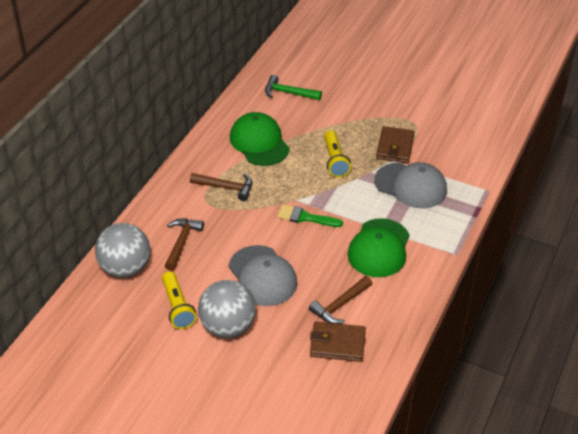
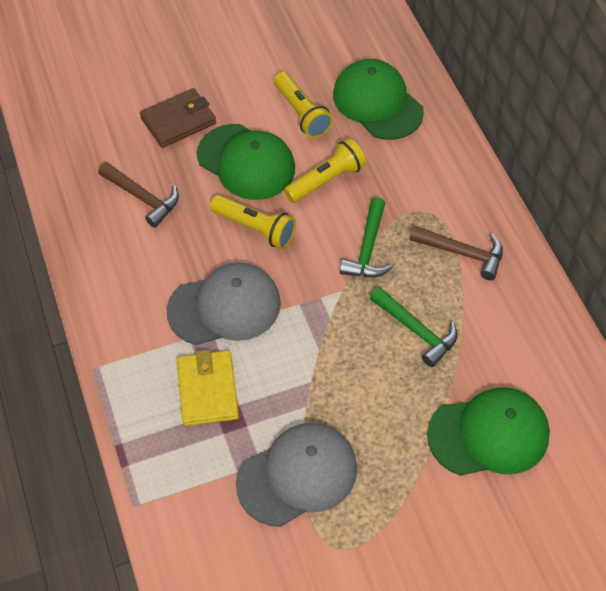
brown hammer: [165,219,204,271] [190,173,252,201] [309,276,372,324] = 3 -> [98,162,179,228] [409,225,503,280] = 2
brown wallet: [310,322,366,362] [376,126,415,163] = 2 -> [140,88,216,148] = 1
green brush: [277,204,343,227] = 1 -> none = 0
green cap: [230,112,290,166] [348,218,410,277] = 2 -> [197,124,295,200] [333,59,424,140] [427,387,550,476] = 3
green hammer: [265,75,322,100] = 1 -> [340,197,393,277] [370,287,458,367] = 2
grey ball: [95,223,150,278] [198,280,256,338] = 2 -> none = 0
yellow flashlight: [162,271,197,329] [324,130,351,177] = 2 -> [210,195,296,249] [274,72,333,138] [284,138,366,203] = 3
yellow wallet: none = 0 -> [177,350,239,426] = 1

